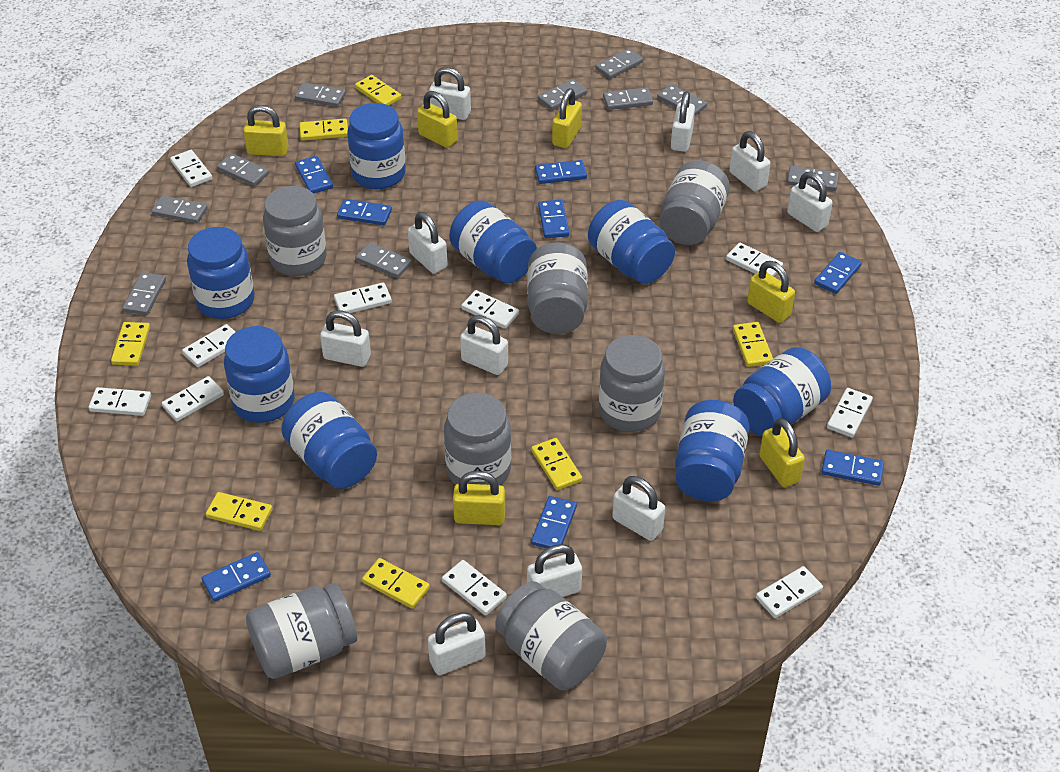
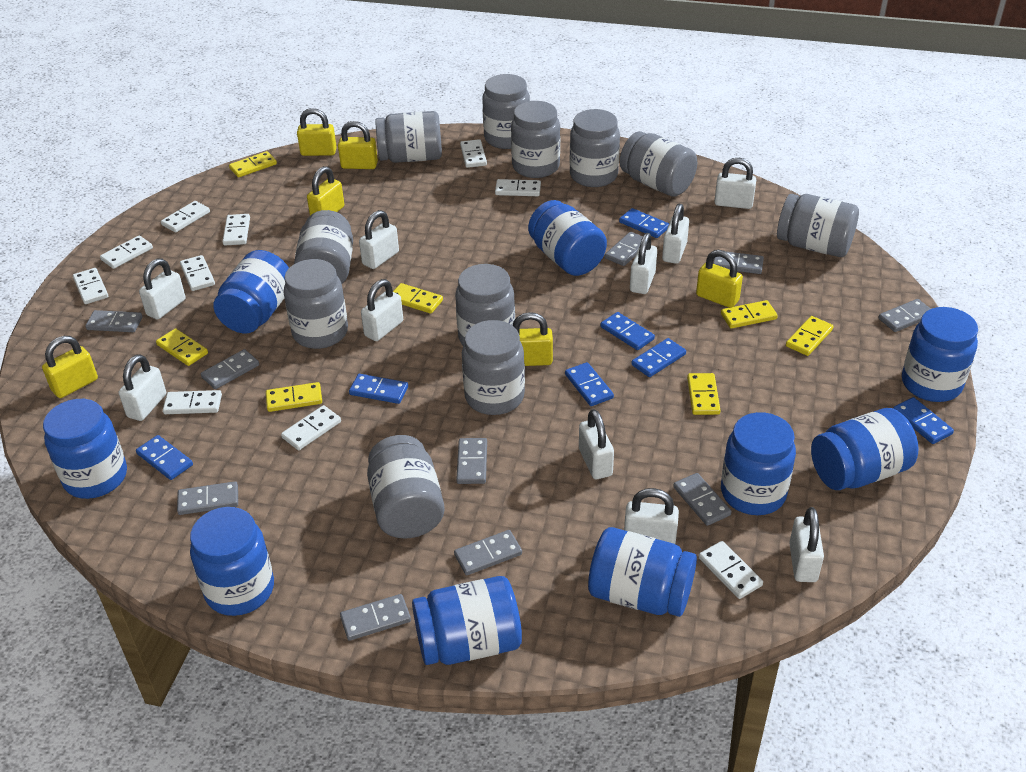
blue domino: [202,552,271,602] [295,156,333,194] [337,199,392,225] [531,496,577,549] [535,160,587,184] [538,200,569,238] [814,252,862,294] [822,450,884,486] = 8 -> [136,435,193,480] [349,374,408,404] [565,362,614,406] [601,312,655,350] [619,208,669,238] [631,338,686,377] [893,397,954,444] = 7
blue jar: [187,227,255,319] [224,326,294,423] [281,392,377,489] [347,103,406,189] [449,200,537,283] [588,200,675,284] [675,400,750,501] [733,347,831,436] = 8 -> [43,399,127,499] [190,507,274,616] [213,250,289,334] [412,576,522,665] [528,200,607,276] [588,527,697,617] [721,412,796,515] [811,408,919,490] [902,307,978,402] = 9
grey jar: [246,583,357,679] [263,186,327,276] [444,393,511,485] [496,582,607,690] [527,243,588,334] [599,335,665,432] [660,160,730,245] = 7 -> [284,259,348,349] [294,210,353,284] [367,435,445,539] [375,111,442,163] [455,264,515,345] [462,320,525,415] [482,74,530,149] [511,101,560,178] [570,109,620,187] [620,131,697,197] [777,194,859,257] = 11

